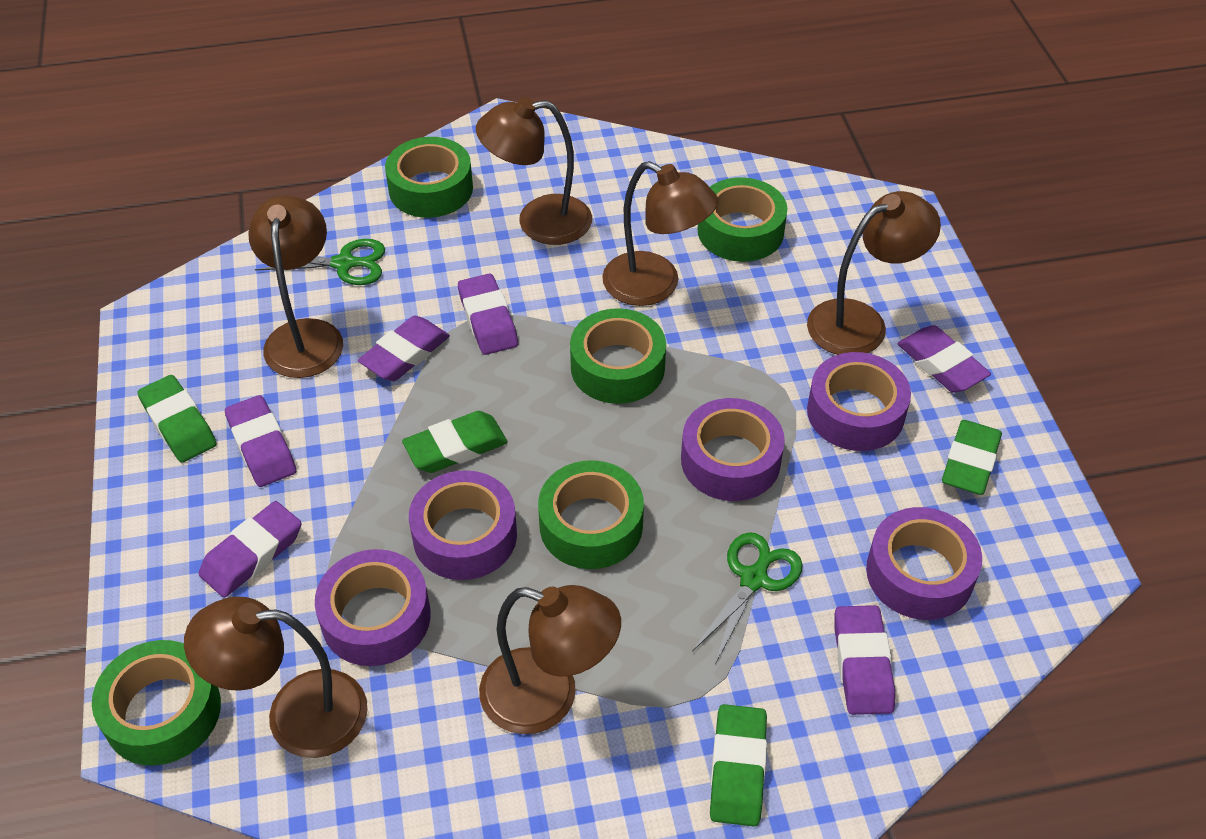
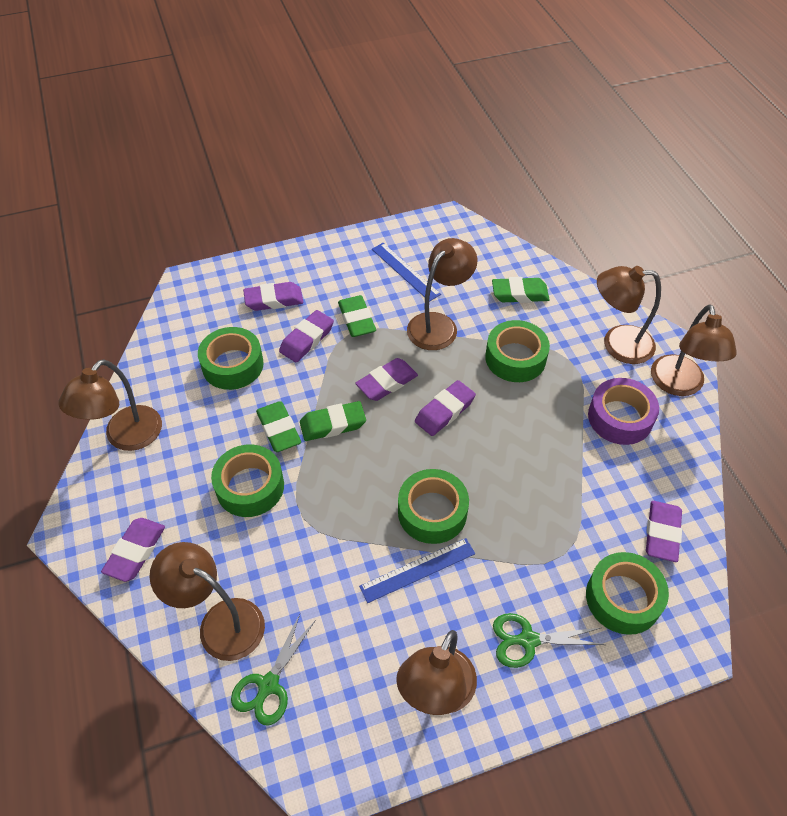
blue ruler: none = 0 -> [359,538,475,603] [372,243,441,302] = 2
purple tape: [315,549,431,666] [409,470,517,580] [681,398,785,501] [807,352,911,451] [866,507,982,620] = 5 -> [588,378,659,445] = 1

